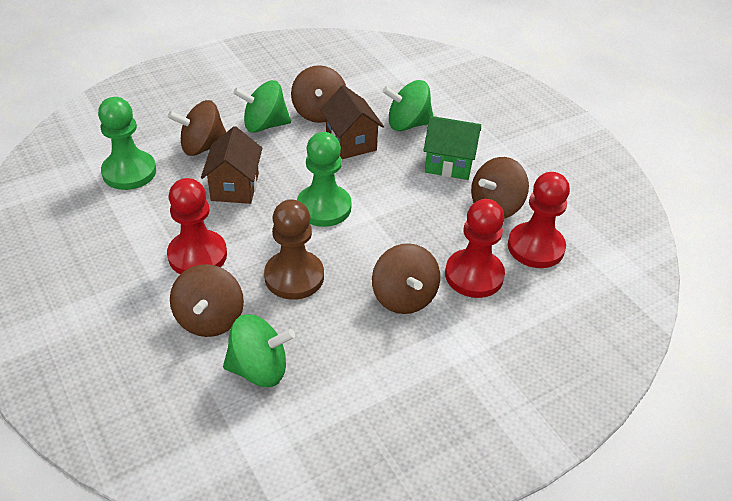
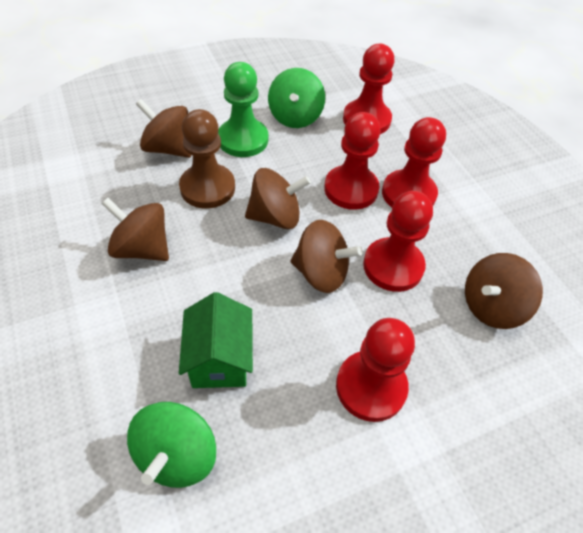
brown house: [201,126,262,204] [320,85,384,159] = 2 -> none = 0
green pawn: [98,97,156,190] [297,132,352,227] = 2 -> [218,62,268,157] = 1
green spinning top: [223,314,295,387] [233,80,291,133] [383,80,433,131] = 3 -> [127,402,216,488] [268,68,325,128] = 2
red pawn: [167,178,227,274] [445,199,505,298] [508,172,570,268] = 3 -> [324,112,381,210] [336,318,415,422] [343,44,394,134] [363,191,433,292] [382,117,446,207] = 5

